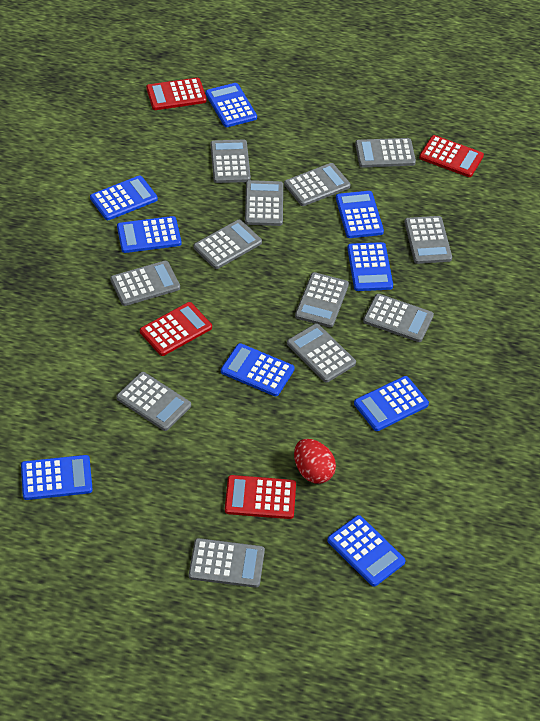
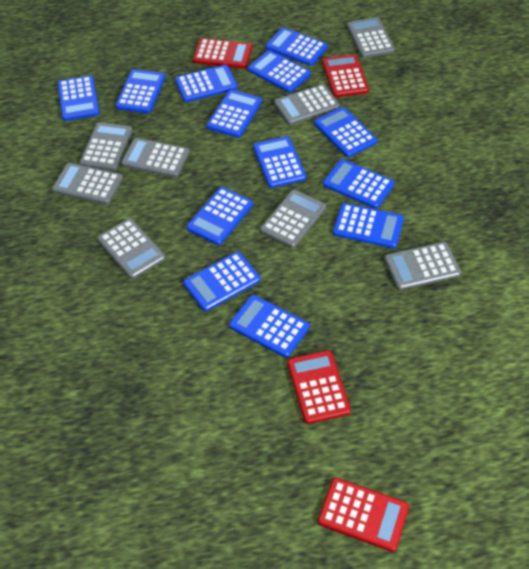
blue calculator: [21,455,93,500] [90,176,158,220] [117,216,181,253] [205,83,257,127] [221,343,295,396] [327,515,406,587] [336,191,384,238] [347,242,393,291] [354,376,429,431] = 9 -> [57,76,100,121] [116,69,165,113] [175,65,238,102] [183,252,261,311] [186,187,253,245] [206,90,262,138] [229,295,310,358] [248,50,311,93] [253,136,306,188] [266,27,328,66] [314,107,377,157] [323,159,395,209] [333,203,404,248] = 13
grey calculator: [110,261,180,306] [116,372,191,431] [189,538,265,588] [194,220,262,269] [211,140,251,183] [245,180,283,226] [284,163,351,206] [287,324,356,383] [295,272,349,327] [355,138,416,168] [363,294,434,342] [405,216,452,264] = 12 -> [52,163,123,205] [79,122,133,171] [97,218,166,279] [121,138,190,178] [260,190,326,248] [274,84,340,125] [347,17,395,58] [384,242,461,290] = 8
red egg: [294,439,336,484] = 1 -> none = 0

